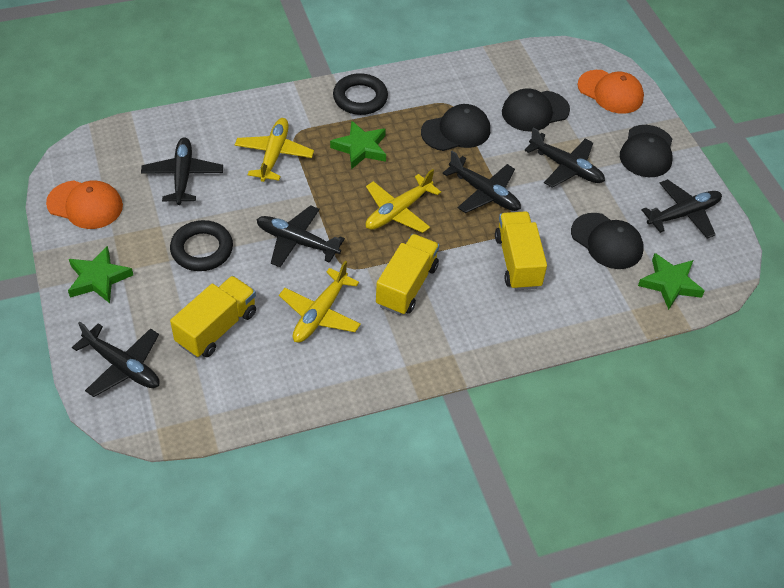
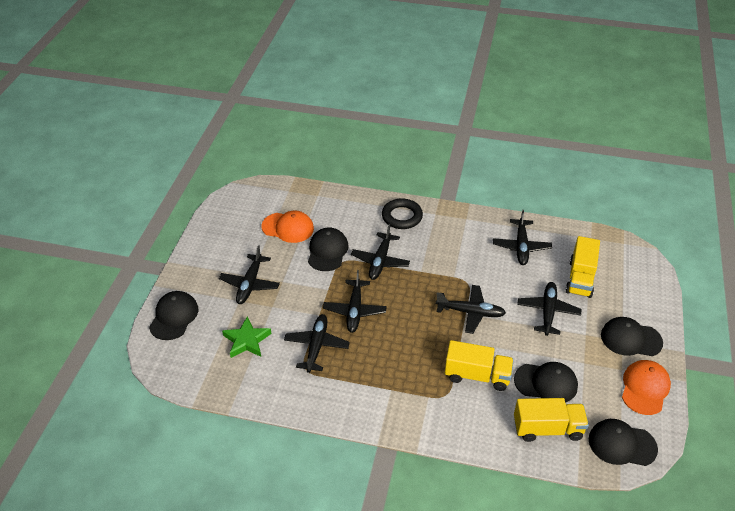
black cap: [421,104,490,151] [502,88,570,132] [571,213,644,269] [620,125,673,177] = 4 -> [149,291,198,340] [308,228,348,271] [514,362,578,403] [589,419,658,466] [601,317,663,356] = 5
black plane: [72,322,160,397] [141,137,223,205] [257,205,345,267] [442,151,521,213] [524,127,605,188] [642,179,722,238] = 6 -> [219,245,280,304] [284,314,350,373] [323,270,387,333] [351,224,410,280] [436,285,506,334] [493,210,552,265] [517,282,582,336] = 7
black ring: [170,220,233,271] [333,73,388,115] = 2 -> [382,198,423,229] = 1
green star: [68,246,133,303] [330,120,386,169] [638,253,705,310] = 3 -> [222,316,271,358] = 1
yellow plane: [235,118,314,182] [279,261,361,343] [366,169,441,233] = 3 -> none = 0

